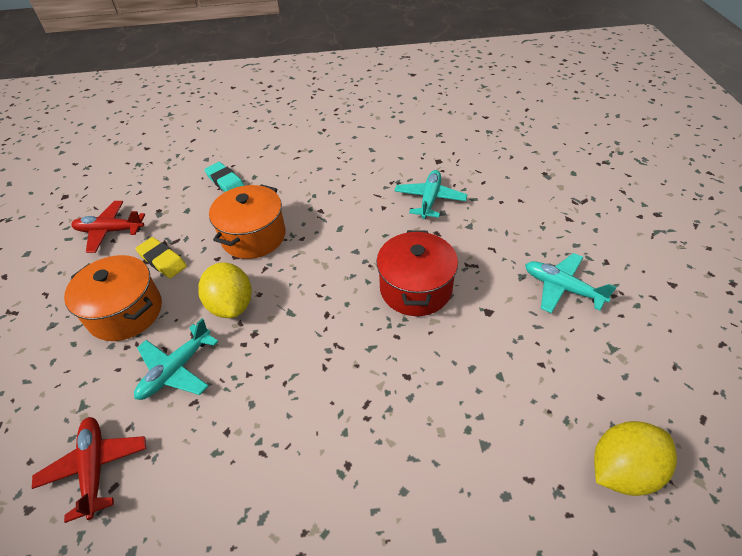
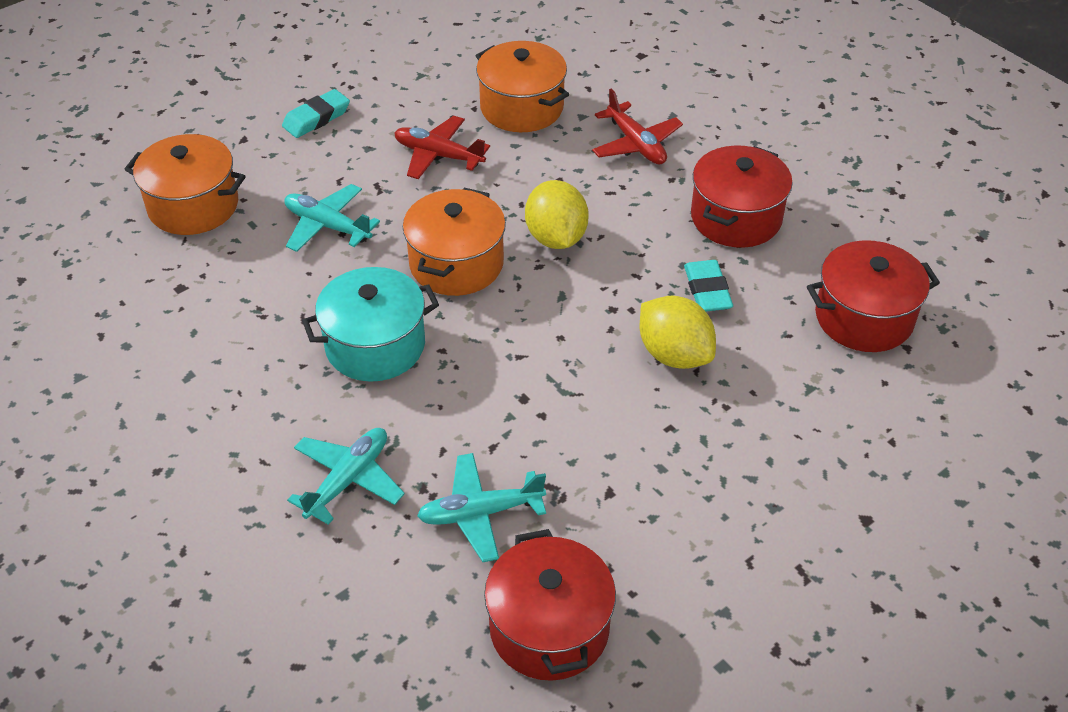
orange pot: [64,255,162,341] [209,184,286,259] = 2 -> [124,134,246,235] [403,188,506,296] [476,41,569,132] = 3
red pot: [377,230,458,316] = 1 -> [484,529,616,681] [691,145,793,248] [807,240,940,352] = 3
turquoise eraser: [204,162,245,192] = 1 -> [282,89,350,138] [684,260,733,312] = 2
turquoise pot: none = 0 -> [302,267,439,382] = 1
yellow eraser: [135,237,187,278] = 1 -> none = 0

